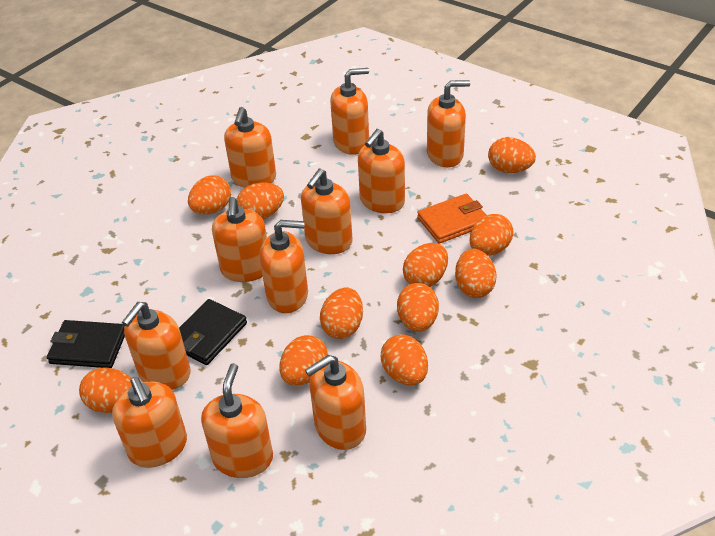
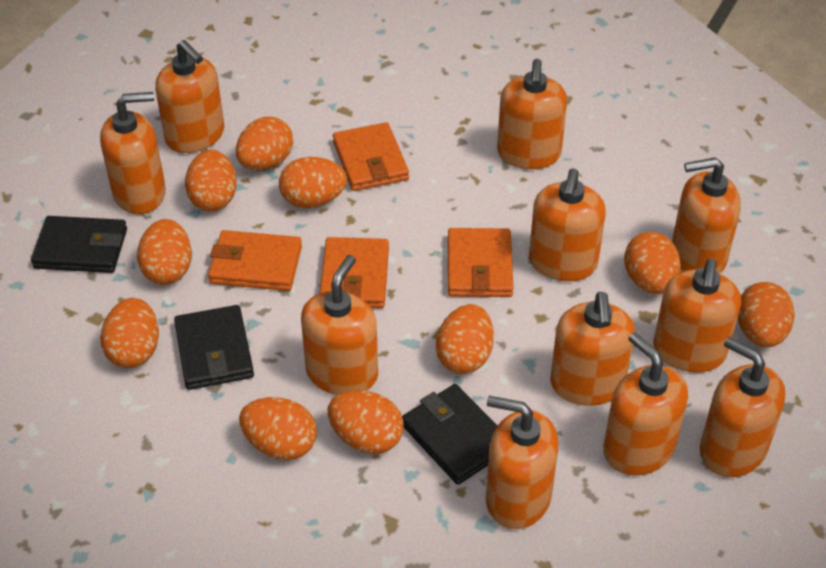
black wallet: [47,320,125,368] [179,299,247,365] = 2 -> [31,216,127,273] [174,305,254,390] [402,384,497,485] = 3
orange egg: [79,367,132,413] [188,175,231,215] [237,183,284,219] [279,335,328,386] [320,287,363,339] [381,334,428,385] [397,283,439,332] [403,243,448,287] [455,249,497,298] [469,214,513,256] [488,137,536,173] = 11 -> [100,298,159,368] [137,219,192,285] [185,150,237,211] [236,117,293,170] [239,397,317,460] [279,157,347,208] [328,390,403,454] [436,304,494,374] [624,232,681,294] [738,282,795,347] = 10
orange wallet: [417,194,487,244] = 1 -> [208,230,302,291] [320,237,389,308] [333,122,409,191] [448,228,513,297] = 4

